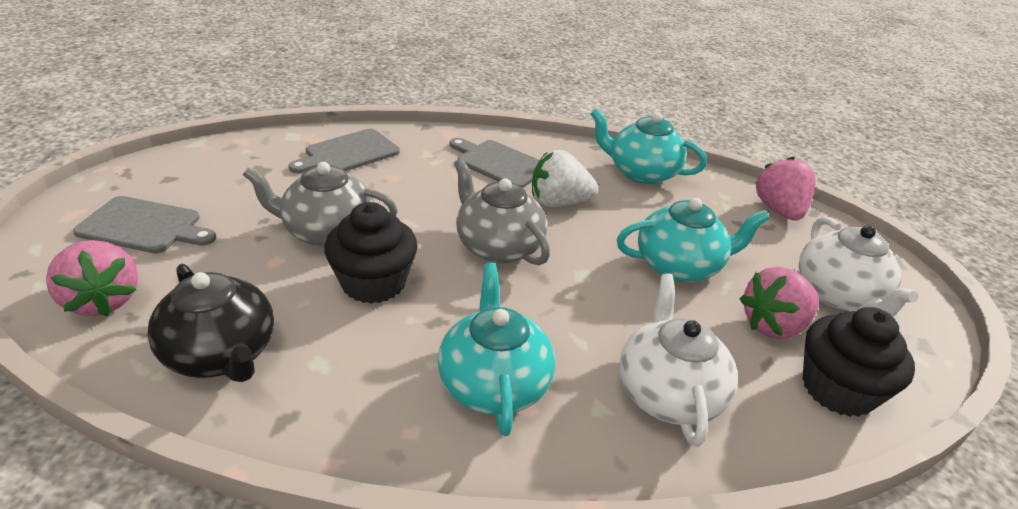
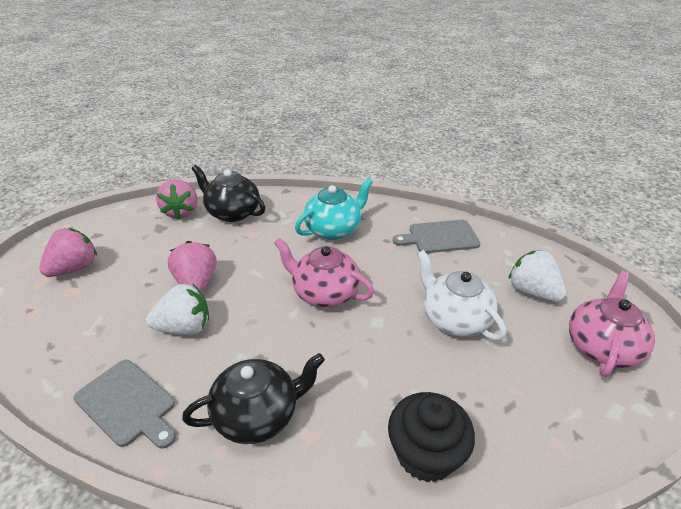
black cupcake: [324,202,418,304] [802,307,915,417] = 2 -> [388,392,475,482] = 1
black teapot: [147,264,274,382] = 1 -> [182,353,325,444] [191,165,265,222] = 2
grey cutting board: [73,196,216,253] [288,129,400,173] [450,138,539,188] = 3 -> [74,360,176,449] [393,220,480,253] = 2
grey teapot: [243,162,398,248] [454,159,550,265] = 2 -> none = 0
pink teapot: none = 0 -> [274,238,374,308] [569,271,655,377] = 2
turquoise teapot: [438,263,555,436] [590,109,707,184] [617,198,769,282] = 3 -> [295,178,373,240] = 1
white strawberry: [532,150,598,207] = 1 -> [146,284,209,335] [508,250,566,302] = 2
white teapot: [619,273,738,447] [799,217,919,317] = 2 -> [417,250,506,340] = 1

